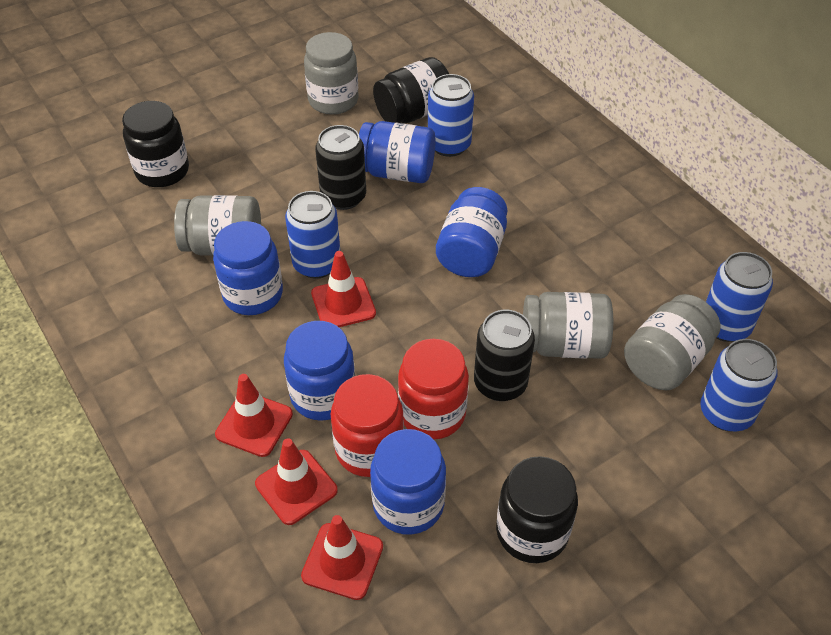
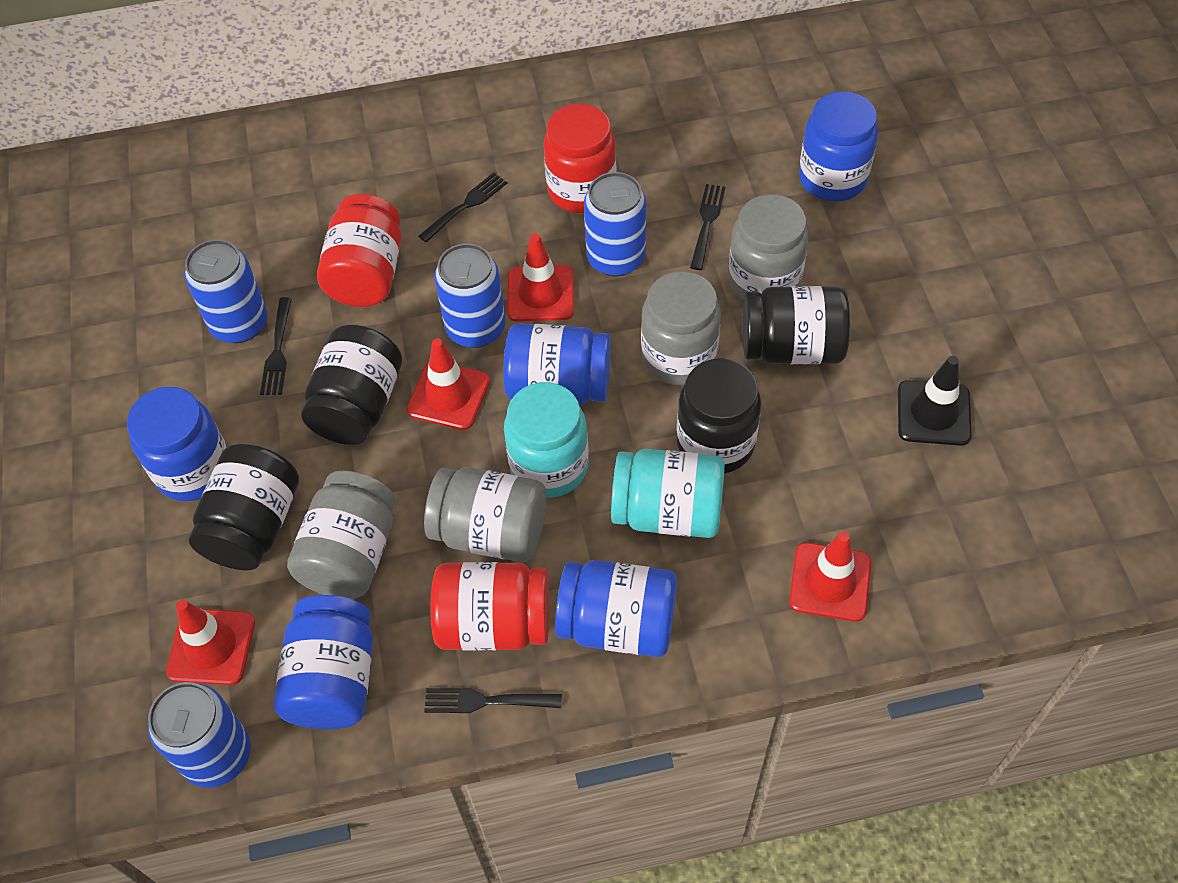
black can: [315,125,366,210] [474,310,535,401] = 2 -> none = 0
black fork: none = 0 -> [260,297,292,395] [419,172,507,242] [424,688,562,713] [690,184,725,270] = 4
black jar: [122,101,189,187] [373,57,449,123] [496,456,578,563] = 3 -> [189,444,299,570] [301,325,402,445] [677,358,761,474] [743,286,850,364] = 4
black traffic cone: none = 0 -> [898,356,972,446] = 1
red jar: [331,374,404,477] [398,339,469,439] = 2 -> [317,194,401,307] [430,562,550,651] [543,104,616,213] = 3
turquoise jar: none = 0 -> [504,382,589,498] [611,449,725,538] = 2

